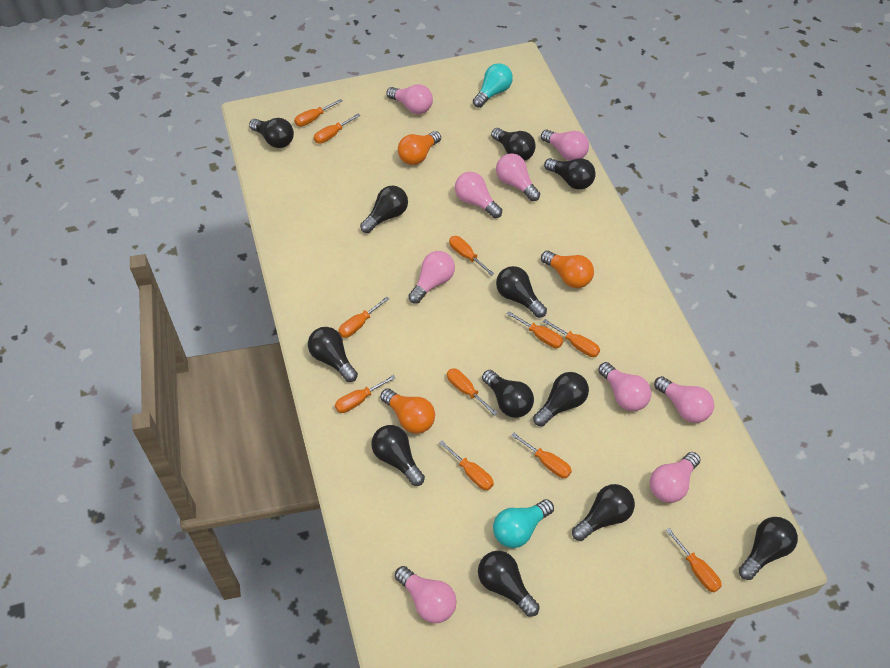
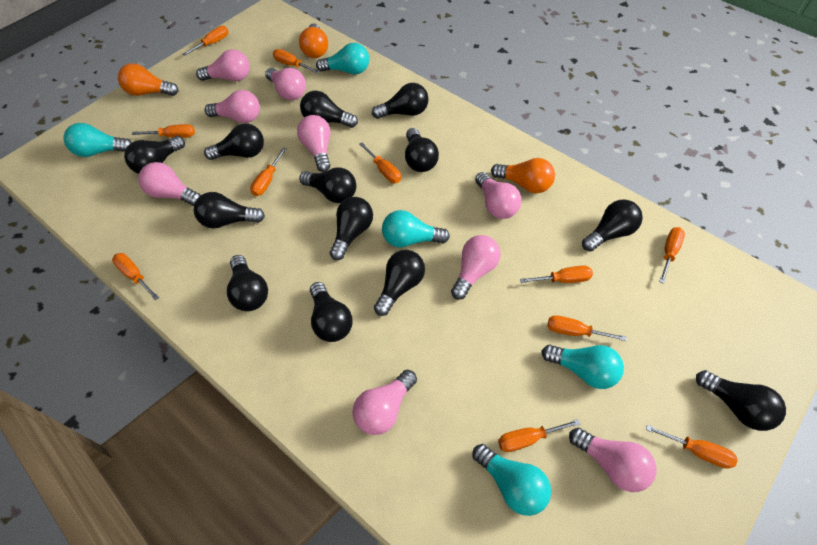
black light bulb: [249,118,294,148] [308,327,358,382] [360,185,408,233] [371,425,425,486] [478,551,540,617] [482,370,534,418] [491,128,536,161] [496,266,547,318] [533,372,589,426] [544,158,596,190] [572,484,635,541] [738,517,798,580] = 12 -> [124,136,185,174] [194,192,265,229] [204,124,264,160] [227,255,268,311] [299,167,356,203] [300,91,358,128] [310,282,353,342] [330,197,373,260] [372,83,429,119] [374,250,425,316] [405,128,439,172] [582,200,643,251] [696,370,786,431] = 13
turquoise light bulb: [473,63,513,108] [493,499,554,548] = 2 -> [63,123,132,157] [316,43,369,75] [382,210,450,247] [473,444,551,516] [542,345,624,389] = 5

